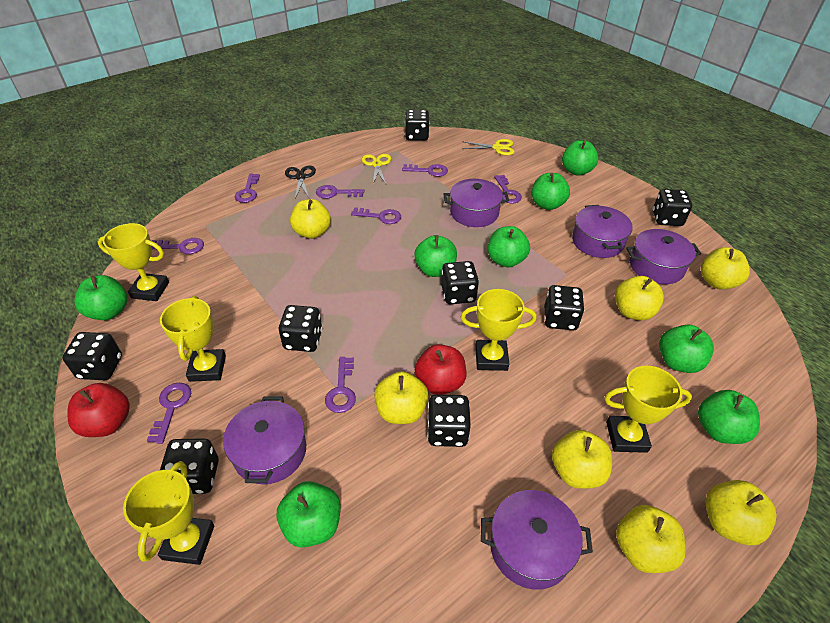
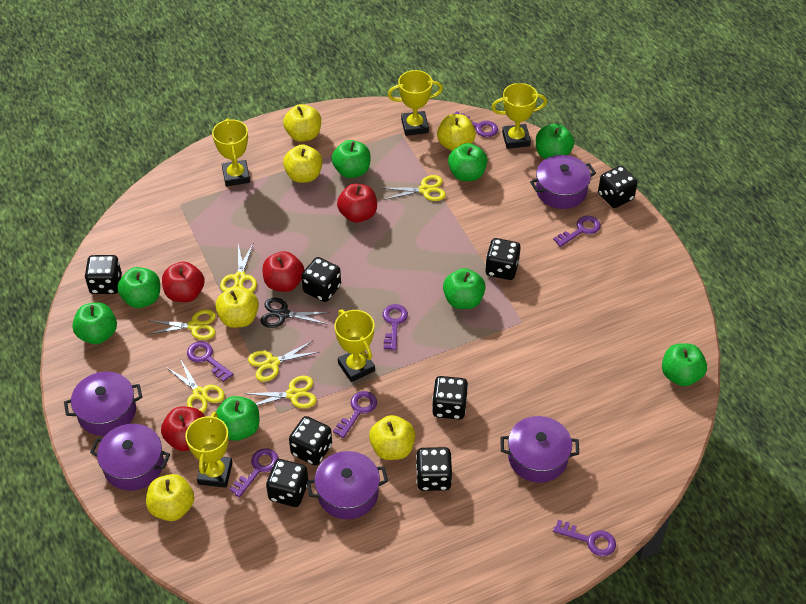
purple key: [147,383,191,444] [151,238,204,254] [235,174,260,203] [316,185,364,199] [325,357,356,413] [351,207,401,224] [402,164,448,177] [494,175,522,204] = 8 -> [187,341,233,382] [229,448,279,498] [333,391,377,438] [383,304,408,350] [455,111,498,137] [553,216,601,247] [553,520,616,556] = 7
red apple: [68,383,130,437] [415,344,466,395] = 2 -> [161,406,205,451] [162,261,205,302] [262,251,304,292] [337,183,377,223] = 4
yellow apple: [290,199,331,239] [374,371,428,424] [552,430,612,489] [615,276,664,320] [616,505,686,573] [701,247,750,289] [705,480,777,545] = 7 -> [146,474,194,521] [215,286,259,328] [283,104,321,142] [283,144,323,183] [369,415,415,460] [437,114,476,151] = 6
yellow scissors: [362,154,391,184] [462,139,514,155] = 2 -> [147,309,216,340] [166,359,225,413] [220,244,257,293] [244,376,316,408] [248,341,319,382] [382,175,446,201] = 6

